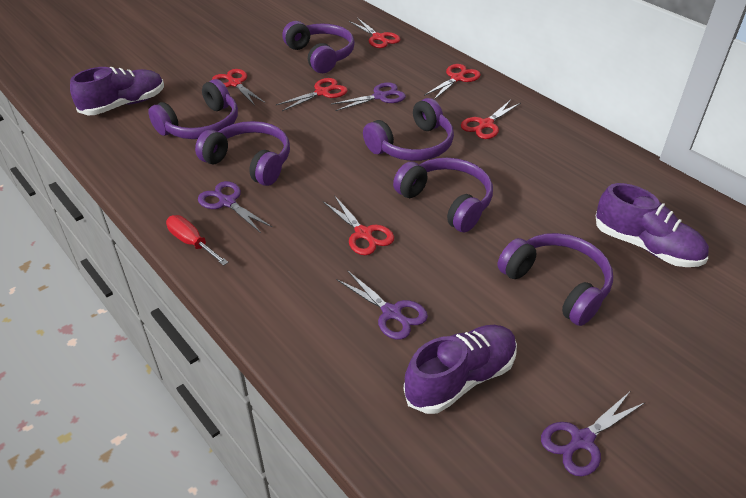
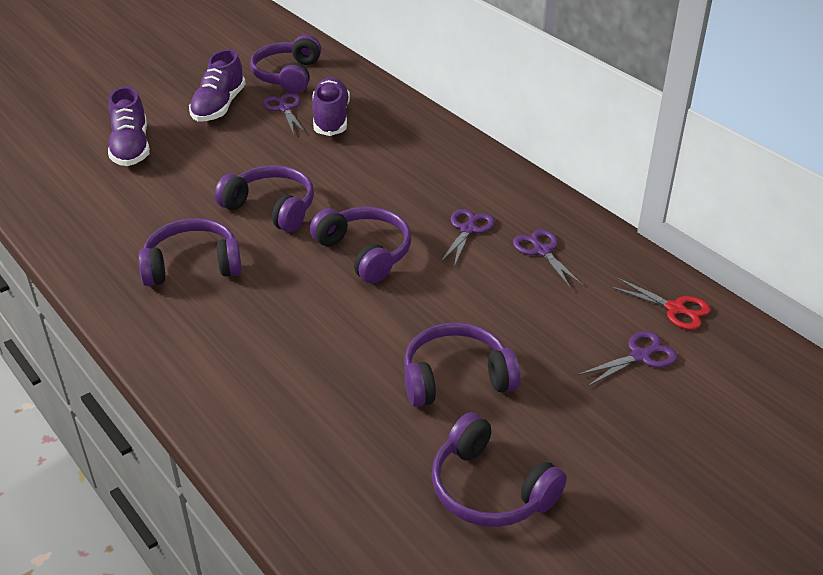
red scissors: [212,69,265,106] [276,78,348,111] [323,195,394,255] [349,18,400,48] [424,64,481,100] [461,100,521,139] = 6 -> [610,278,711,330] = 1
red screwdriver: [166,215,229,266] = 1 -> none = 0

